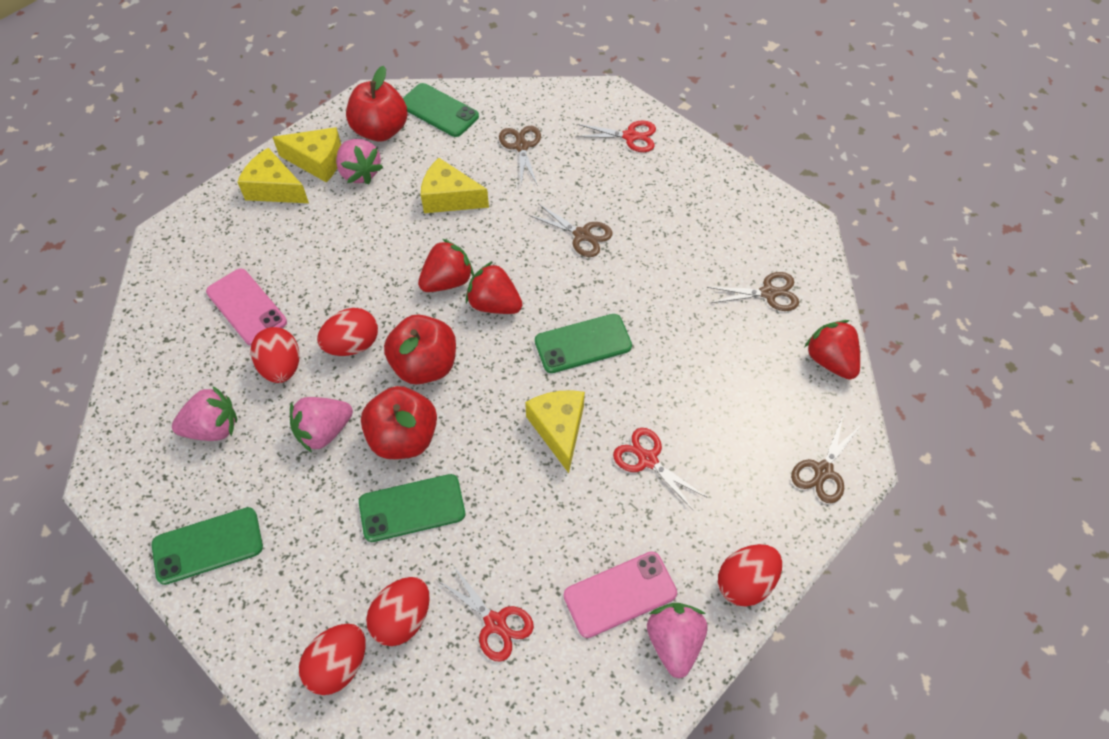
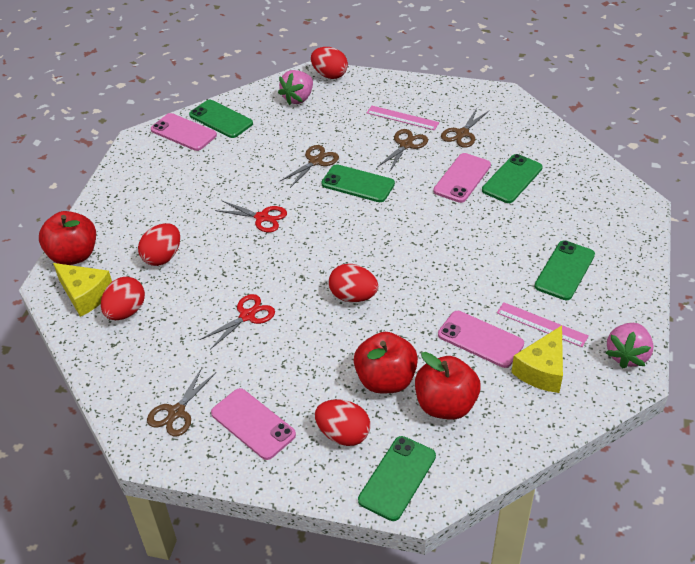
green phone: [152,507,263,585] [359,474,465,542] [403,83,479,137] [535,314,632,373] = 4 -> [189,100,253,138] [321,164,395,202] [358,436,436,521] [482,154,543,203] [535,240,595,300] = 5
pink phone: [206,268,287,346] [564,551,677,638] = 2 -> [151,113,217,151] [211,388,296,460] [433,153,491,203] [438,311,524,368] = 4
pink ruler: none = 0 -> [367,106,439,130] [497,302,588,347] = 2
pink strawberry: [172,386,237,441] [290,397,353,452] [336,139,383,184] [647,603,708,678] = 4 -> [278,70,313,105] [606,323,654,369] = 2
red scissors: [437,564,534,662] [575,121,656,152] [613,428,706,511] = 3 -> [199,294,275,350] [215,200,287,232] = 2
red strawberry: [418,239,474,292] [466,262,523,314] [804,320,860,380] = 3 -> none = 0
yellow cheese: [237,148,309,203] [272,127,341,182] [421,158,489,213] [525,390,585,473] = 4 -> [53,263,112,317] [511,326,563,393] = 2

